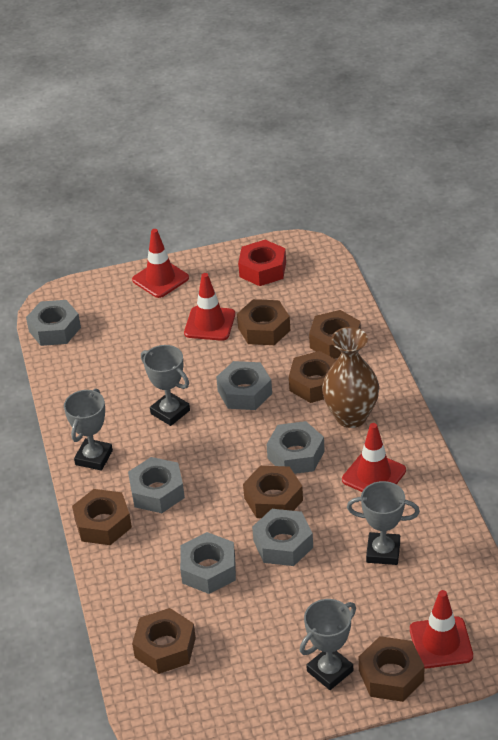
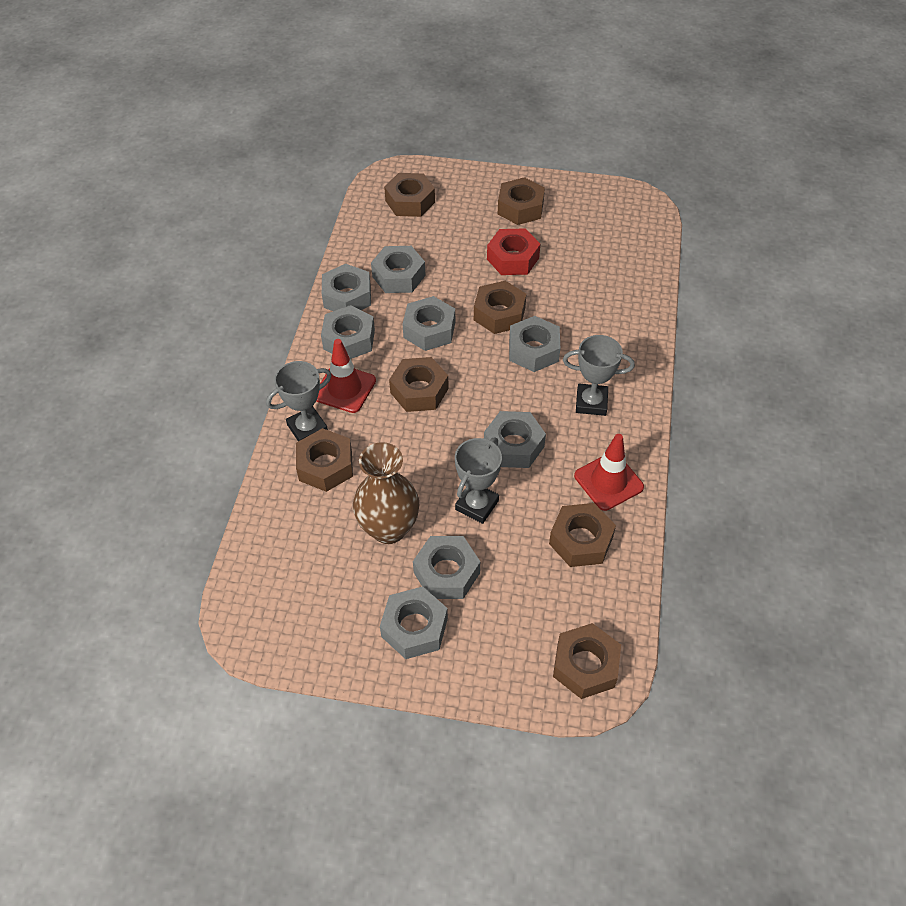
grey nut: [26,300,81,346] [128,457,185,513] [180,532,236,594] [216,361,272,410] [252,509,313,566] [266,421,325,474] = 6 -> [321,305,375,359] [322,264,371,311] [371,246,426,293] [380,586,448,659] [402,296,455,351] [413,536,480,599] [484,411,546,468] [509,316,560,372] = 8
grey trophy: [64,389,113,471] [141,345,190,426] [300,599,356,690] [347,481,420,565] = 4 -> [266,361,332,441] [455,438,502,524] [563,335,635,416] = 3
red traffic cone: [132,229,189,298] [184,273,235,341] [342,423,406,492] [410,590,473,668] = 4 -> [316,339,376,413] [574,434,644,511] = 2

